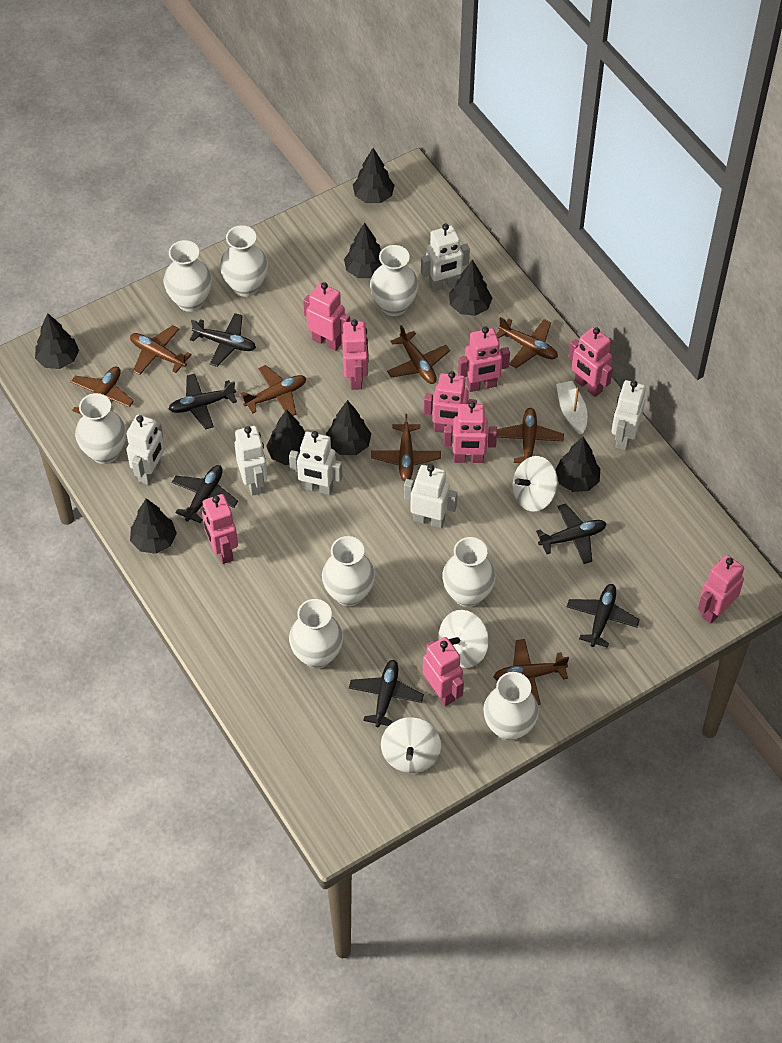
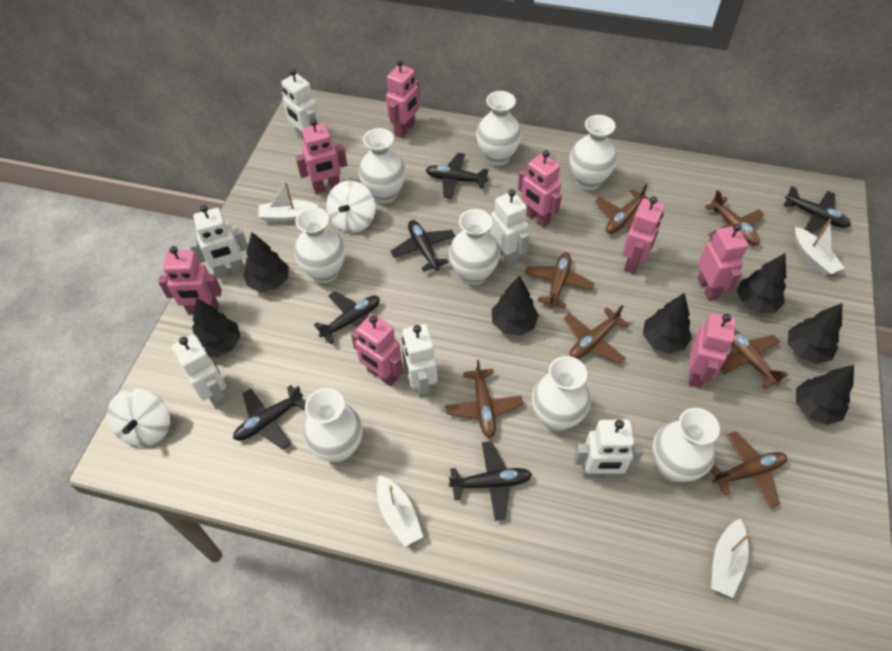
black tree: [35,313,79,369] [130,498,177,554] [266,409,305,465] [326,400,371,455] [344,223,383,278] [353,148,395,203] [449,259,492,316] [555,437,600,492] = 8 -> [192,298,241,358] [243,232,289,292] [492,275,539,336] [643,293,692,354] [736,253,786,313] [788,303,842,364] [796,365,854,425] = 7
brown plane: [71,367,134,417] [130,325,192,375] [240,365,306,416] [371,414,441,481] [387,325,450,384] [494,639,569,705] [496,317,558,368] [497,408,564,463] = 8 -> [445,360,523,438] [525,252,594,308] [563,305,629,364] [595,183,650,234] [705,190,765,246] [710,431,787,508] [720,330,788,389] = 7
pink robot: [202,494,238,564] [303,282,350,351] [342,319,369,390] [423,637,464,706] [424,371,477,434] [443,401,497,463] [458,327,510,392] [569,327,613,397] [698,555,744,624] = 9 -> [158,246,222,314] [295,119,347,194] [351,314,403,387] [386,59,420,138] [518,150,562,228] [622,196,664,274] [688,313,736,388] [697,224,748,301] = 8
white boat: [556,381,587,434] = 1 -> [258,182,319,222] [377,475,423,547] [711,518,750,598] [795,219,844,275] = 4
white spinning top: [381,717,441,773] [439,610,489,668] [513,456,558,512] = 3 -> [107,389,170,447] [326,180,375,233] = 2

